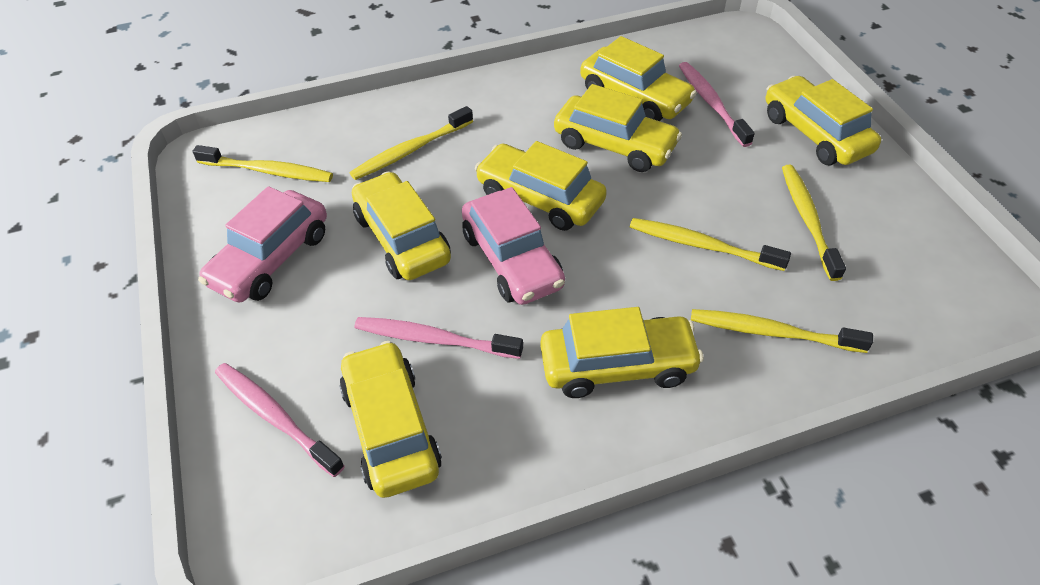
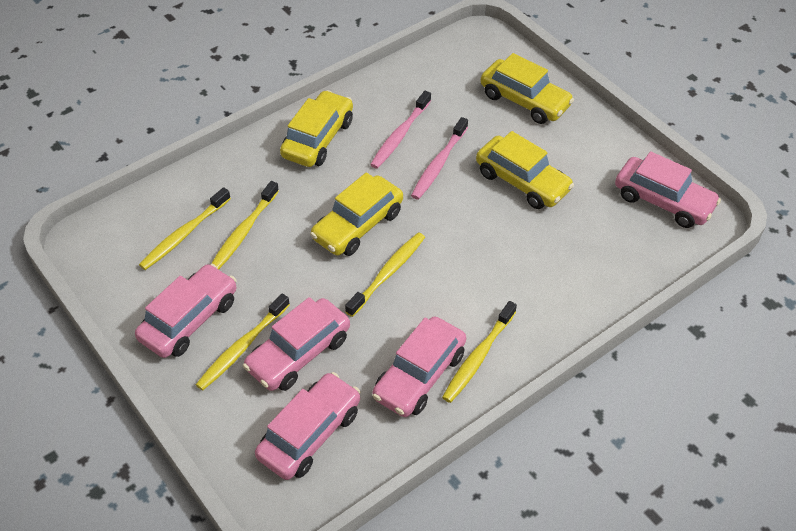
pink car: [198,186,327,303] [462,187,565,305] = 2 -> [135,264,237,358] [243,297,350,391] [255,372,361,480] [372,317,466,417] [615,151,721,228] = 5
pink toothbrush: [215,363,345,477] [354,317,523,359] [679,62,755,147] = 3 -> [370,91,431,169] [411,117,468,200] = 2
yellow car: [339,341,442,498] [352,171,451,280] [475,141,607,231] [540,307,704,398] [554,84,682,172] [580,36,697,121] [766,76,881,165] = 7 -> [280,90,353,167] [310,172,403,256] [476,131,574,209] [481,53,574,124] = 4

